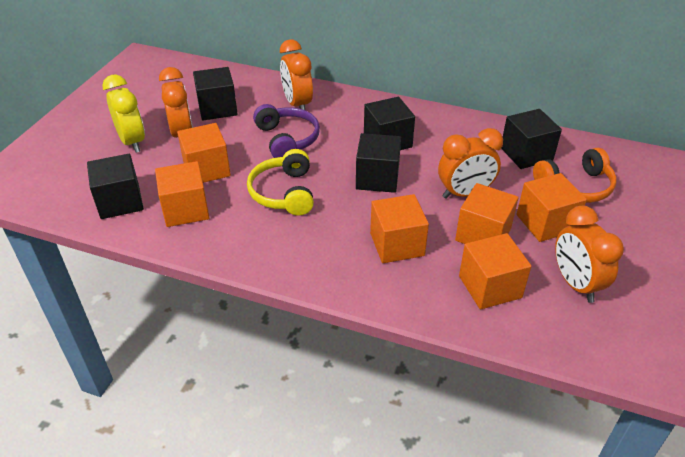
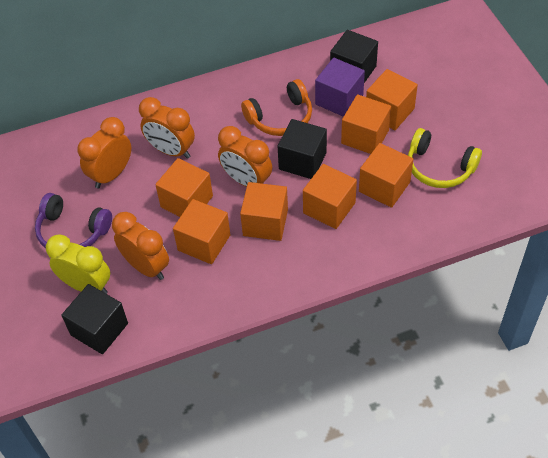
black cube: [87,154,144,219] [193,67,238,120] [356,133,401,193] [364,97,415,150] [501,109,562,169] = 5 -> [61,284,128,354] [278,119,327,179] [330,30,378,83] = 3
orange cube: [155,161,209,227] [177,123,231,183] [370,194,429,263] [455,183,519,244] [459,233,531,310] [517,173,587,242] = 6 -> [155,158,213,217] [173,199,230,264] [240,182,288,241] [303,164,357,229] [341,94,391,154] [359,143,413,208] [366,69,418,130] = 7
purple cube: none = 0 -> [315,58,365,117] = 1

